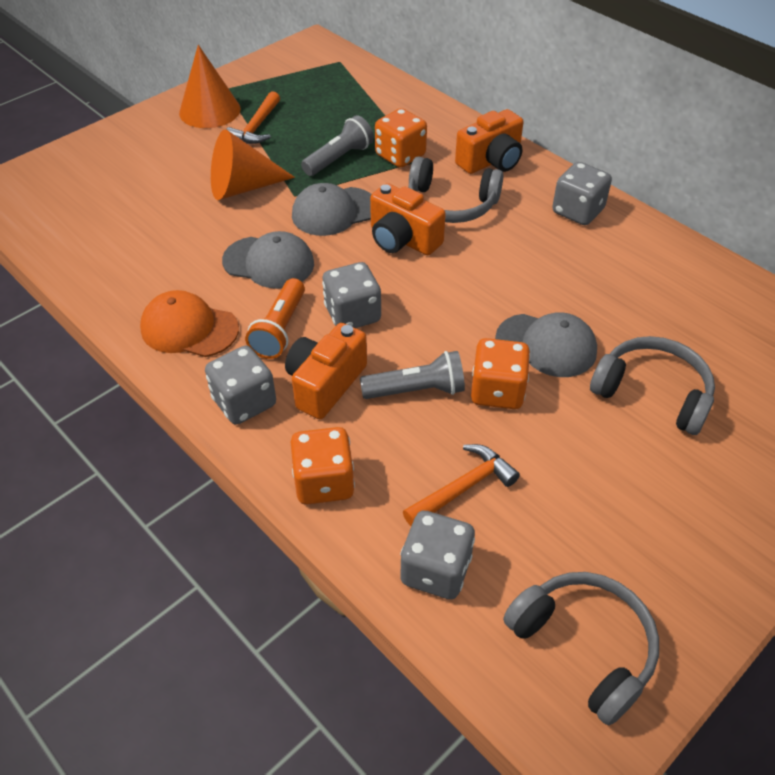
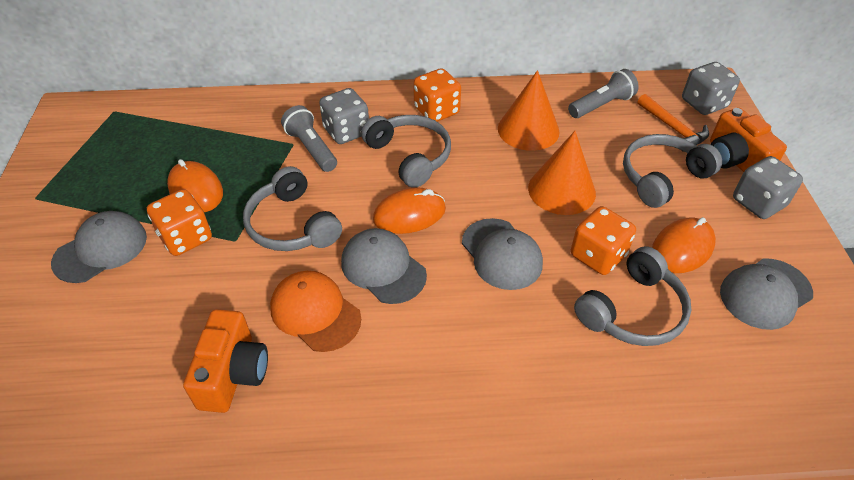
grey cap: [222,231,314,289] [292,183,372,236] [495,312,597,377] = 3 -> [51,211,147,283] [341,228,427,304] [462,218,543,290] [720,258,813,330] = 4
grey dice: [205,346,276,425] [322,262,381,328] [400,511,475,599] [552,162,612,225] = 4 -> [319,88,369,144] [682,62,740,115] [733,156,803,219] = 3
grey headphones: [408,156,503,223] [503,572,659,726] [590,336,715,435] = 3 -> [243,166,342,251] [361,115,451,188] [574,246,692,346] [623,134,722,208] = 4
orange camera: [285,323,367,419] [370,183,446,255] [455,109,524,174] = 3 -> [183,309,268,413] [710,108,787,172] = 2
orange flashlight: [245,278,305,359] = 1 -> none = 0
orange hammer: [226,91,280,144] [403,444,520,526] = 2 -> [637,94,709,152] = 1
orange mouse: none = 0 -> [167,159,223,212] [373,187,446,234] [652,217,716,273] = 3

